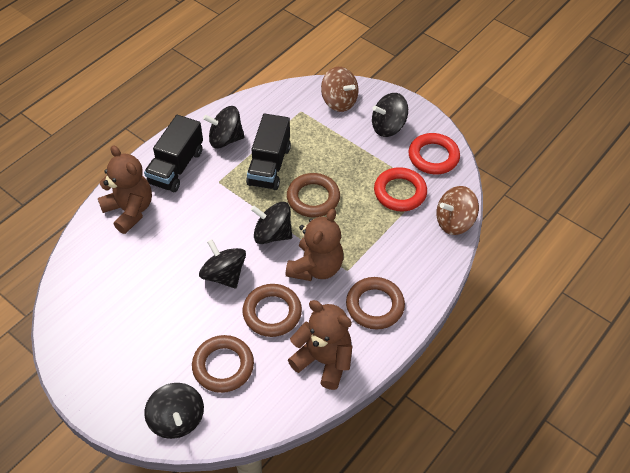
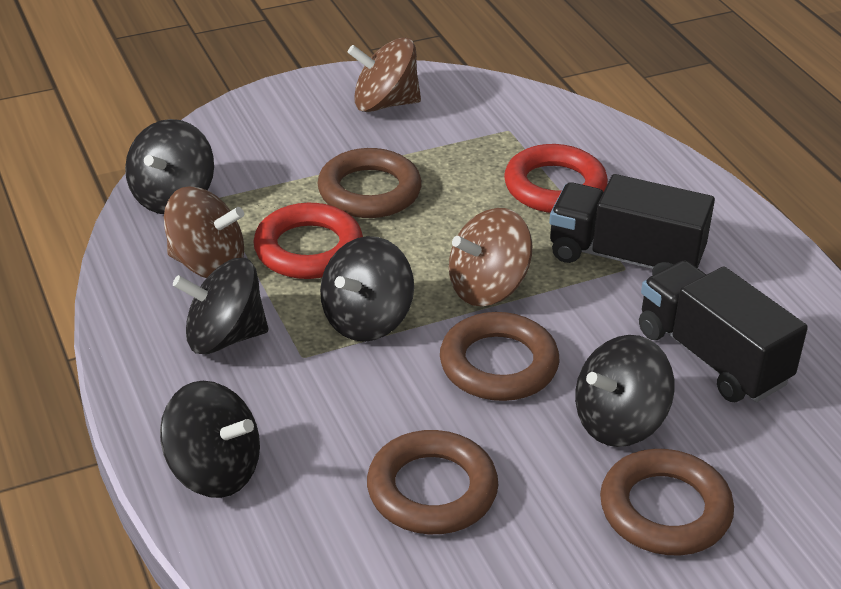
brown spinning top: [321,67,358,112] [436,186,479,235] = 2 -> [164,186,244,278] [348,37,421,112] [449,208,533,306] = 3
brown teddy bear: [98,145,152,234] [285,209,343,281] [288,300,352,390] = 3 -> none = 0

